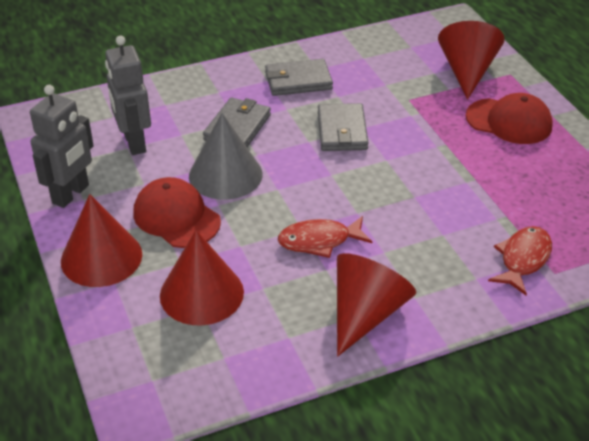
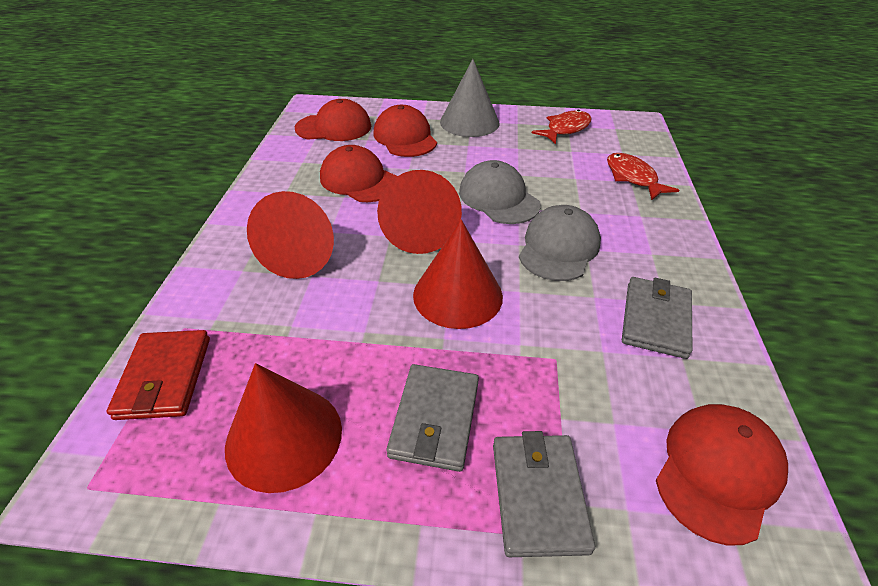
grey cap: none = 0 -> [459,160,541,224] [519,205,601,281] = 2
grey robot: [30,85,94,208] [105,36,151,155] = 2 -> none = 0
red cap: [133,177,221,248] [466,93,553,144] = 2 -> [295,99,371,141] [320,145,397,202] [373,105,437,157] [656,404,788,546] = 4
red wallet: none = 0 -> [107,330,210,420] = 1

